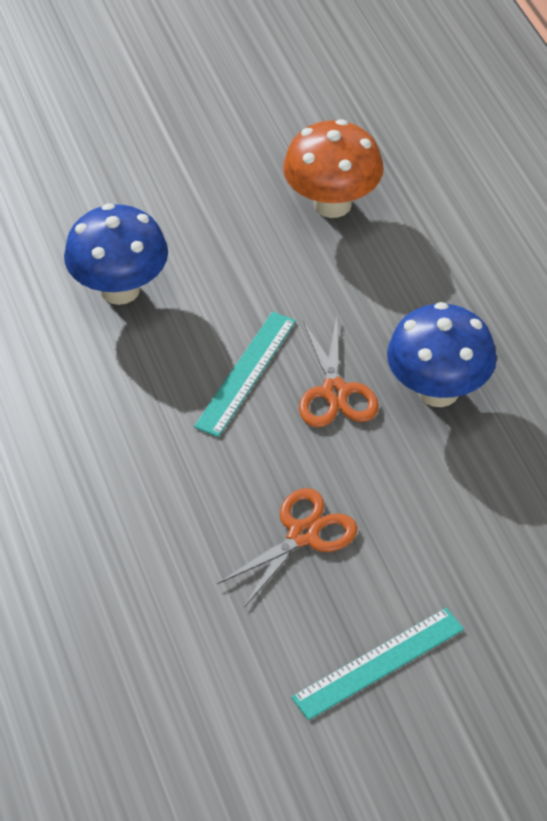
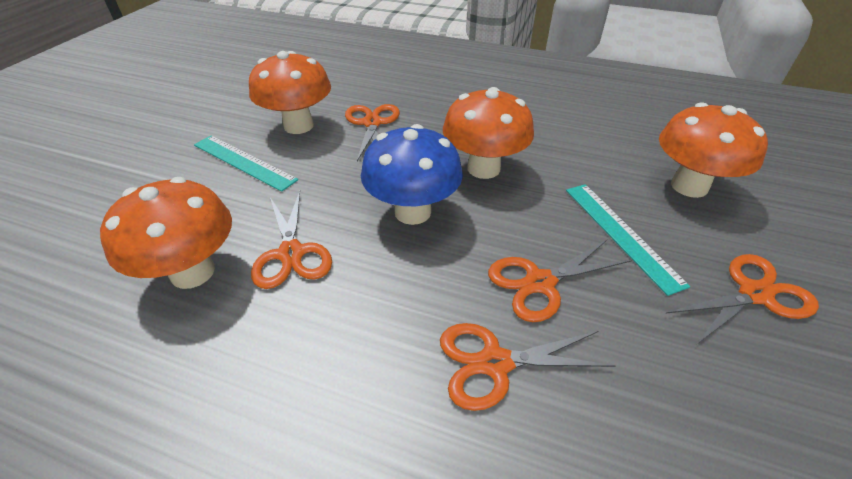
blue mushroom: [64,203,168,305] [387,302,497,407] = 2 -> [361,124,463,225] = 1
orange mushroom: [283,119,384,218] = 1 -> [100,177,232,289] [249,51,331,134] [443,87,534,179] [659,102,768,198] = 4
orange scissors: [217,488,357,608] [299,317,379,427] = 2 -> [251,191,332,289] [345,104,400,161] [440,323,616,411] [488,240,632,322] [666,254,819,345] = 5

